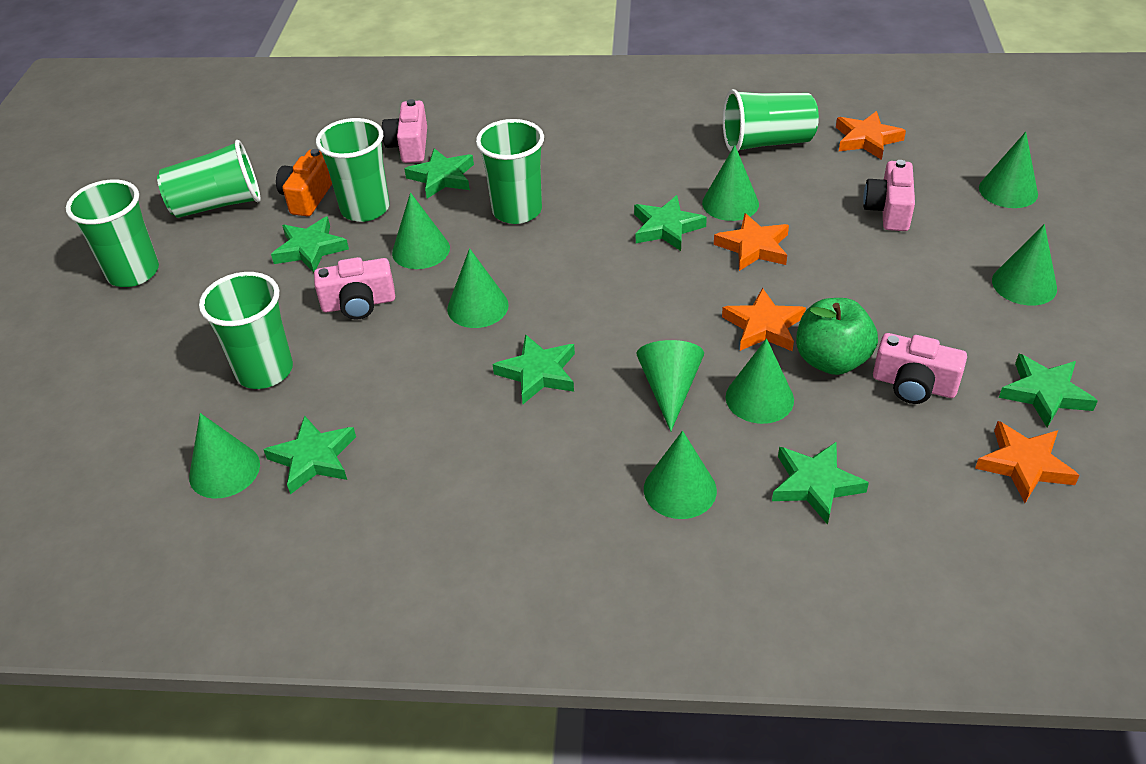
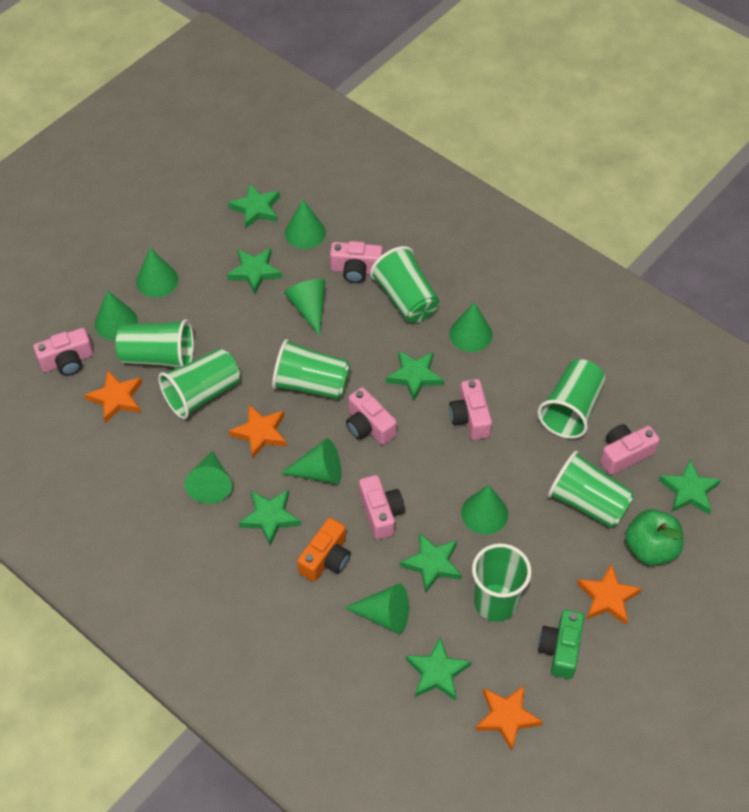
green camera: none = 0 -> [538,610,584,679] = 1
green cup: [66,179,159,287] [157,140,261,218] [199,272,293,389] [316,118,390,222] [476,119,544,224] [723,89,819,152] = 6 -> [116,319,194,368] [158,348,240,419] [272,339,351,400] [370,246,439,323] [472,543,531,622] [538,359,606,439] [548,450,634,528] = 7
pink camera: [314,257,395,319] [382,99,427,163] [863,160,915,231] [873,333,967,404] = 4 -> [34,328,93,376] [330,241,383,283] [346,387,397,445] [359,475,405,540] [449,379,492,440] [600,424,660,475] = 6

